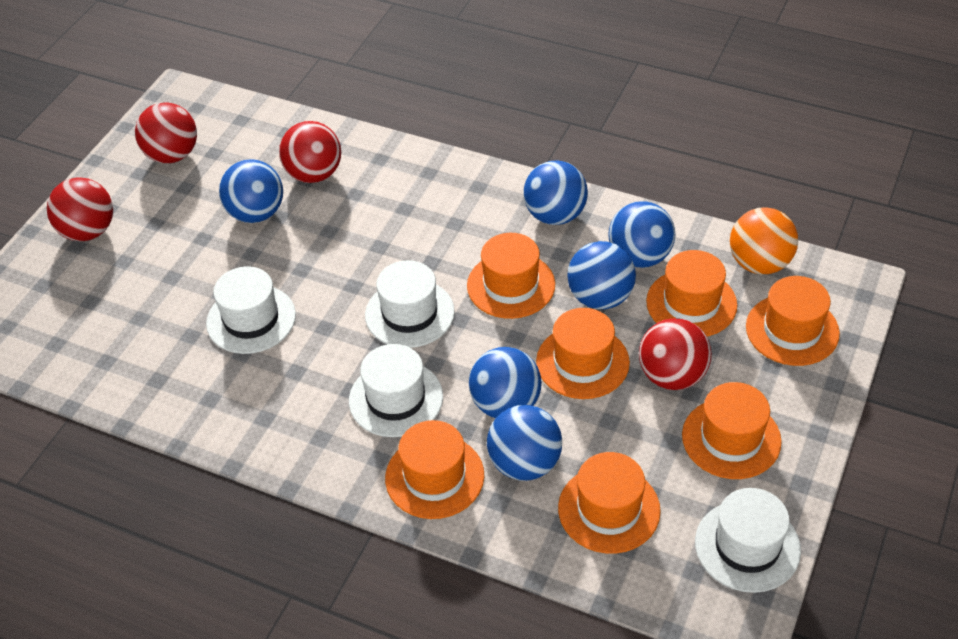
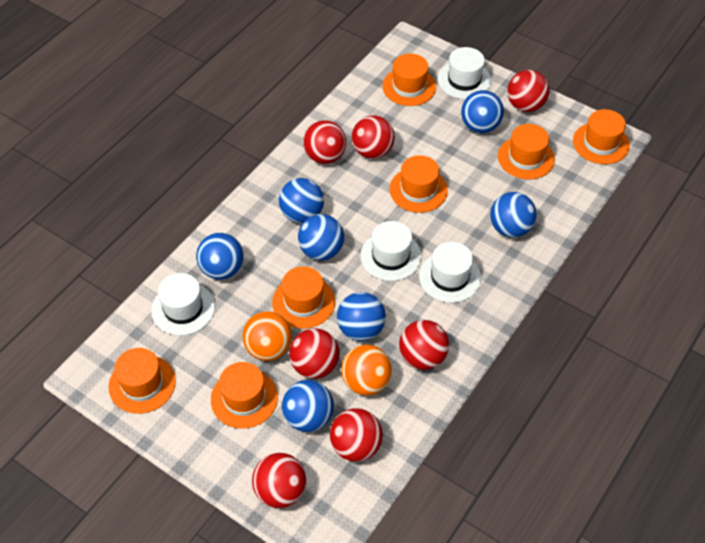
blue ball: [219,159,283,223] [469,347,542,418] [487,405,562,481] [523,161,588,225] [567,241,636,309] [608,201,675,268] = 6 -> [196,233,244,280] [279,178,324,223] [282,380,334,432] [298,214,344,261] [337,292,386,341] [461,90,504,133] [490,192,537,238] = 7
orange ball: [730,207,798,274] = 1 -> [242,311,292,361] [341,345,392,396] = 2
red ball: [47,177,113,241] [135,102,197,163] [279,121,341,183] [639,318,712,390] = 4 -> [252,453,306,508] [289,328,339,379] [303,120,346,164] [330,408,383,462] [352,115,395,159] [399,320,449,370] [507,70,549,112] = 7

